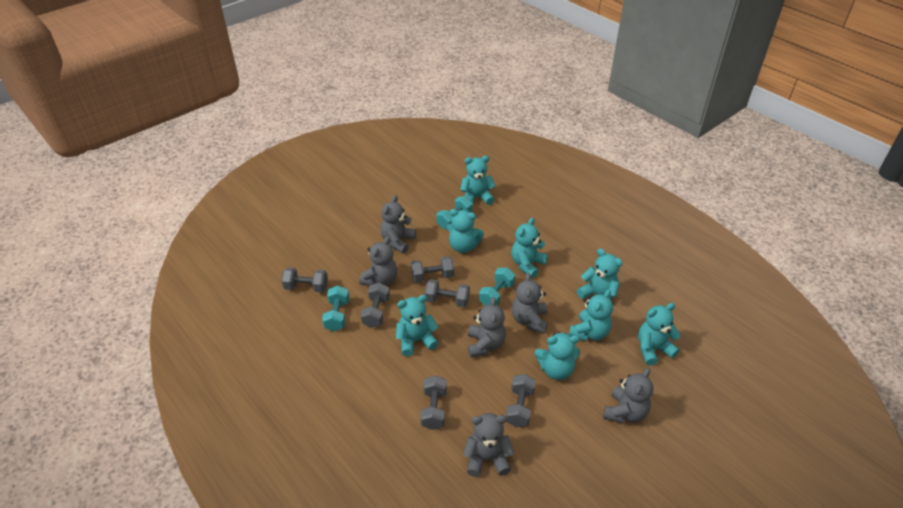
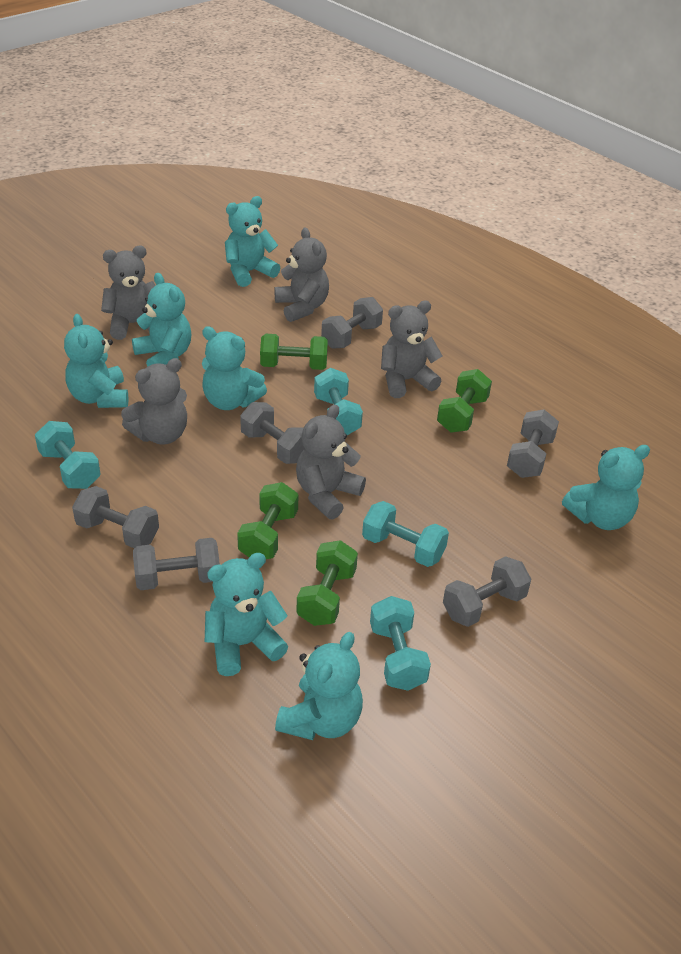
green dumbbell: none = 0 -> [237,482,299,559] [260,334,328,370] [296,540,358,626] [437,369,492,433] = 4
grey teddy bear: [359,237,397,286] [380,195,416,253] [463,413,514,477] [468,297,506,357] [512,273,548,333] [603,368,653,423] = 6 -> [101,246,156,340] [121,358,187,445] [274,228,329,322] [296,404,366,520] [381,301,443,398] = 5
turquoise dumbbell: [322,286,349,331] [436,196,473,229] [479,268,516,306] = 3 -> [35,421,101,489] [314,368,363,435] [362,501,449,567] [370,596,431,691] = 4
turquoise teddy bear: [396,295,438,356] [447,209,484,253] [460,156,496,205] [511,217,548,278] [535,332,580,380] [569,289,613,341] [577,248,623,300] [638,303,681,365] = 8 -> [64,314,128,408] [132,273,191,367] [202,326,267,410] [205,553,288,676] [225,196,280,287] [275,632,363,740] [562,445,650,530] = 7

